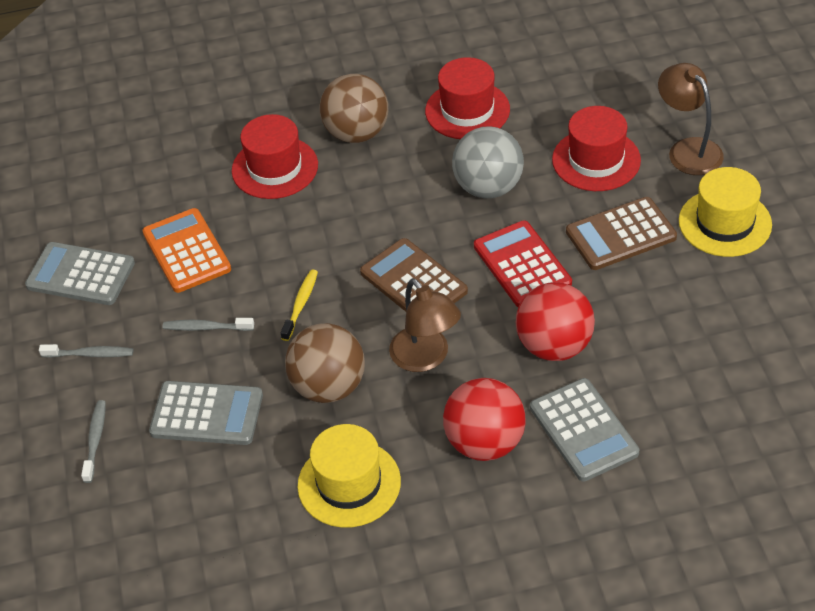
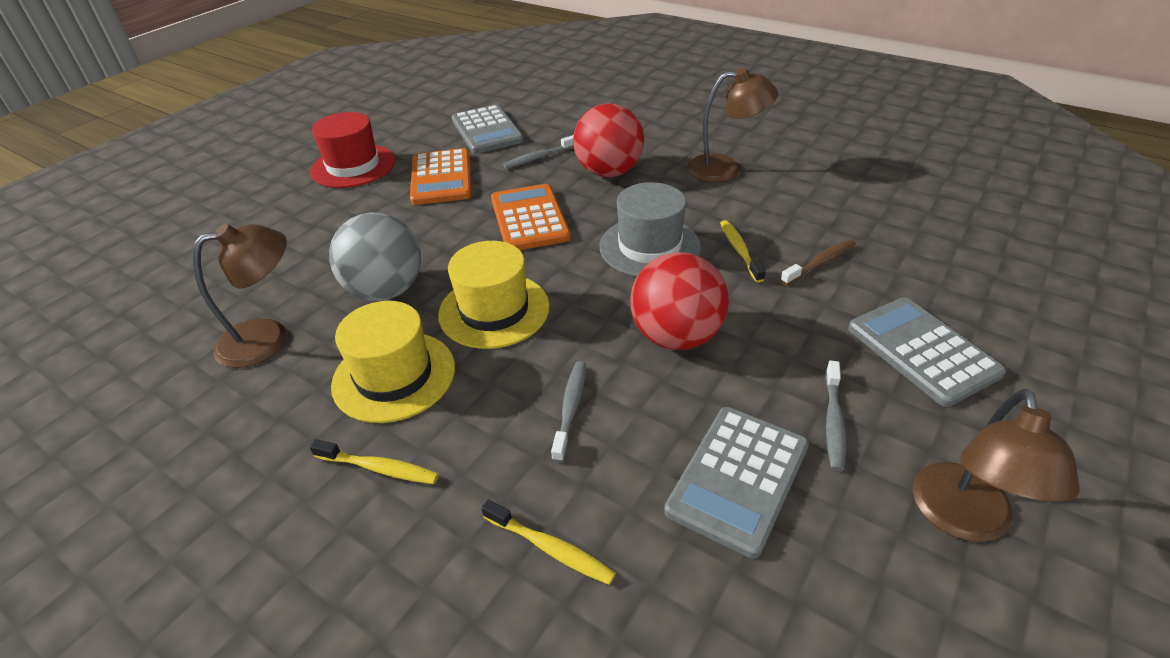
brown ball: [285,323,365,403] [319,74,388,143] = 2 -> none = 0
brown calculator: [360,238,468,312] [566,197,677,270] = 2 -> none = 0
brown lamp: [389,278,461,372] [658,63,724,175] = 2 -> [193,224,287,368] [687,68,778,182] [913,389,1080,542] = 3
brown toothbrush: none = 0 -> [780,239,856,285] = 1
grey hat: none = 0 -> [600,182,701,277] = 1
orange calculator: [142,208,231,293] = 1 -> [410,148,472,205] [491,184,571,250] = 2
red calculator: [474,220,572,307] = 1 -> none = 0
red hat: [232,114,318,199] [425,57,510,139] [552,106,641,191] = 3 -> [310,112,395,188] = 1
yellow toothbrush: [281,269,318,341] = 1 -> [310,439,439,484] [481,499,616,585] [720,220,766,283] = 3

